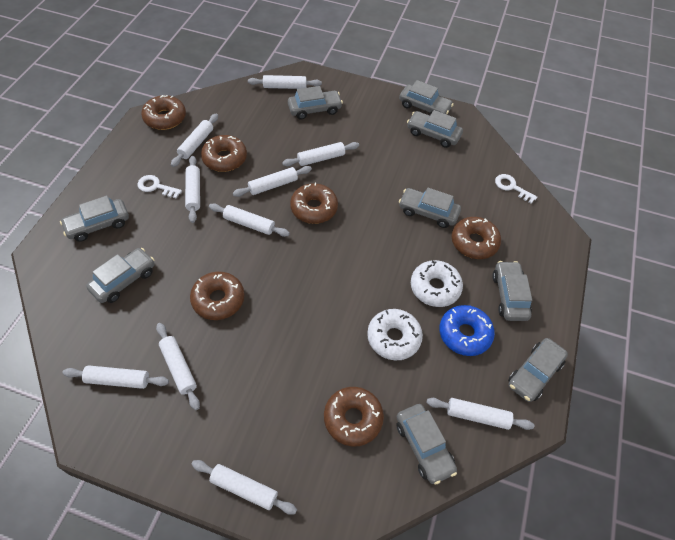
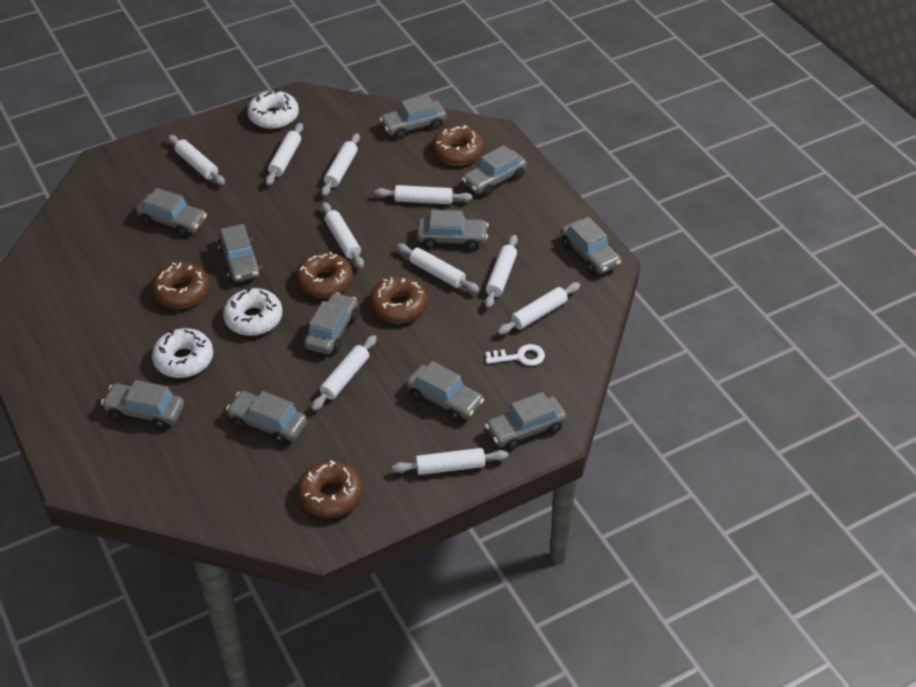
blue donut: [439,305,495,356] = 1 -> none = 0
brown donut: [141,95,186,130] [190,271,245,320] [201,135,247,172] [290,183,338,224] [324,387,384,447] [451,217,501,259] = 6 -> [151,262,210,309] [296,252,353,298] [297,460,363,518] [369,276,428,323] [432,125,484,165] = 5
grey car: [60,195,129,242] [86,248,155,303] [288,86,343,120] [396,404,457,485] [399,80,454,115] [399,188,461,228] [407,110,463,148] [492,261,532,321] [508,338,568,402] = 9 -> [101,380,184,429] [136,188,207,237] [218,224,262,282] [226,391,307,445] [304,292,358,354] [379,94,447,139] [406,361,484,421] [417,210,489,250] [462,145,527,196] [485,392,567,450] [561,217,621,274] = 11
white donut: [367,309,423,360] [411,260,463,307] = 2 -> [152,328,213,378] [223,288,283,336] [247,90,299,129] = 3
white key: [137,175,182,198] [495,174,537,204] = 2 -> [486,344,545,366] = 1

